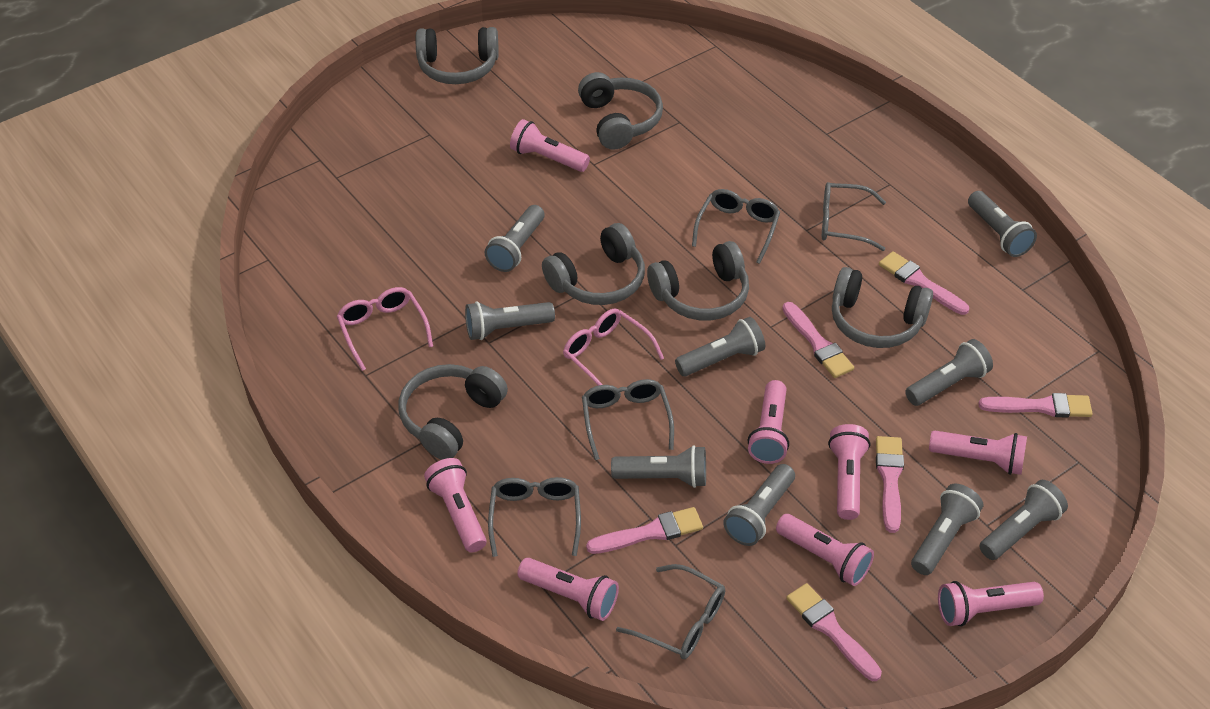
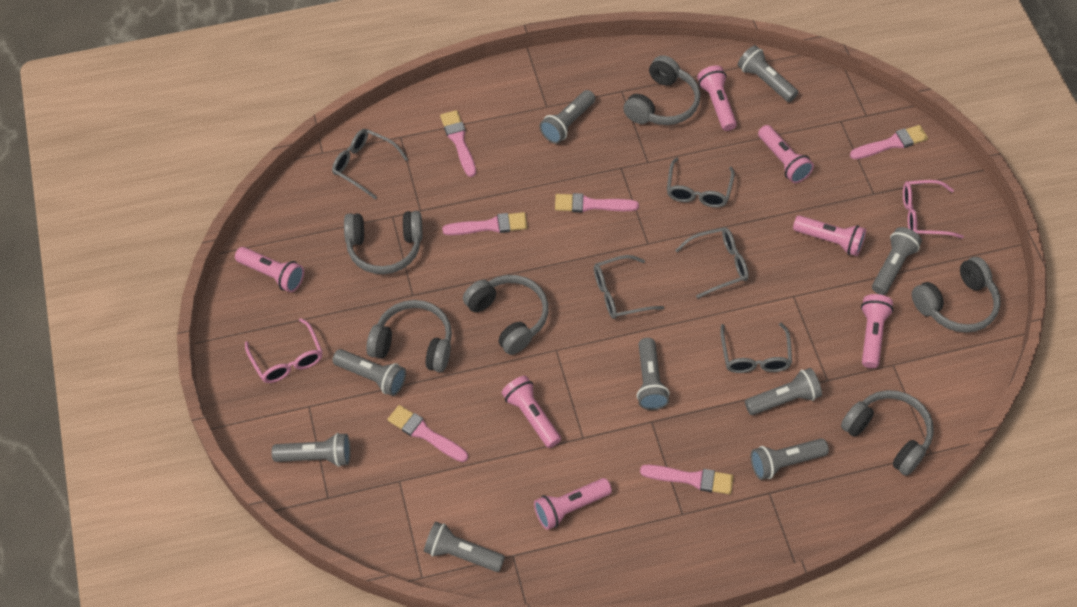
pink flashlight: [424,458,487,552] [510,119,590,172] [517,558,619,621] [748,380,789,464] [776,514,874,586] [828,424,870,520] [929,431,1027,475] [938,581,1044,626] = 8 -> [235,247,304,292] [502,376,561,448] [534,478,612,530] [697,65,737,131] [758,125,814,183] [793,215,866,256] [861,294,894,368] = 7

